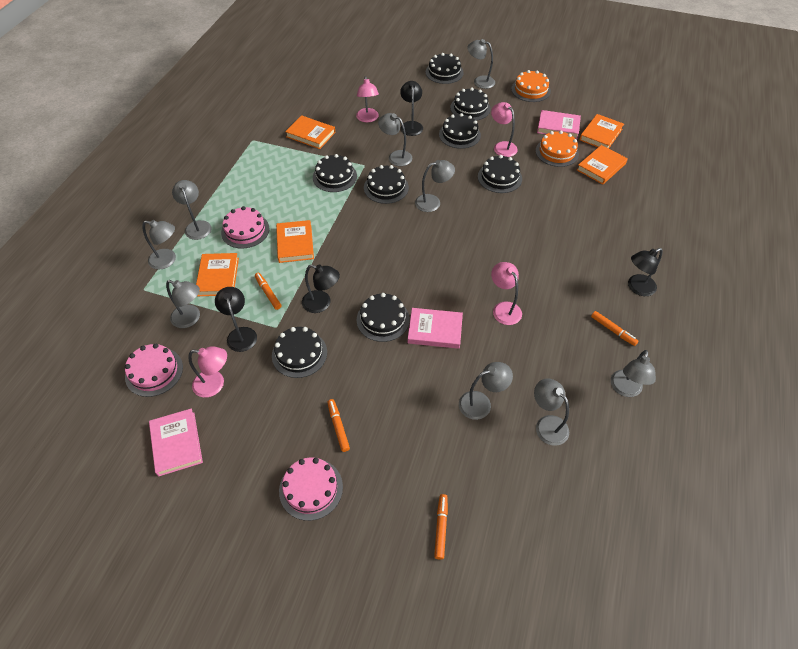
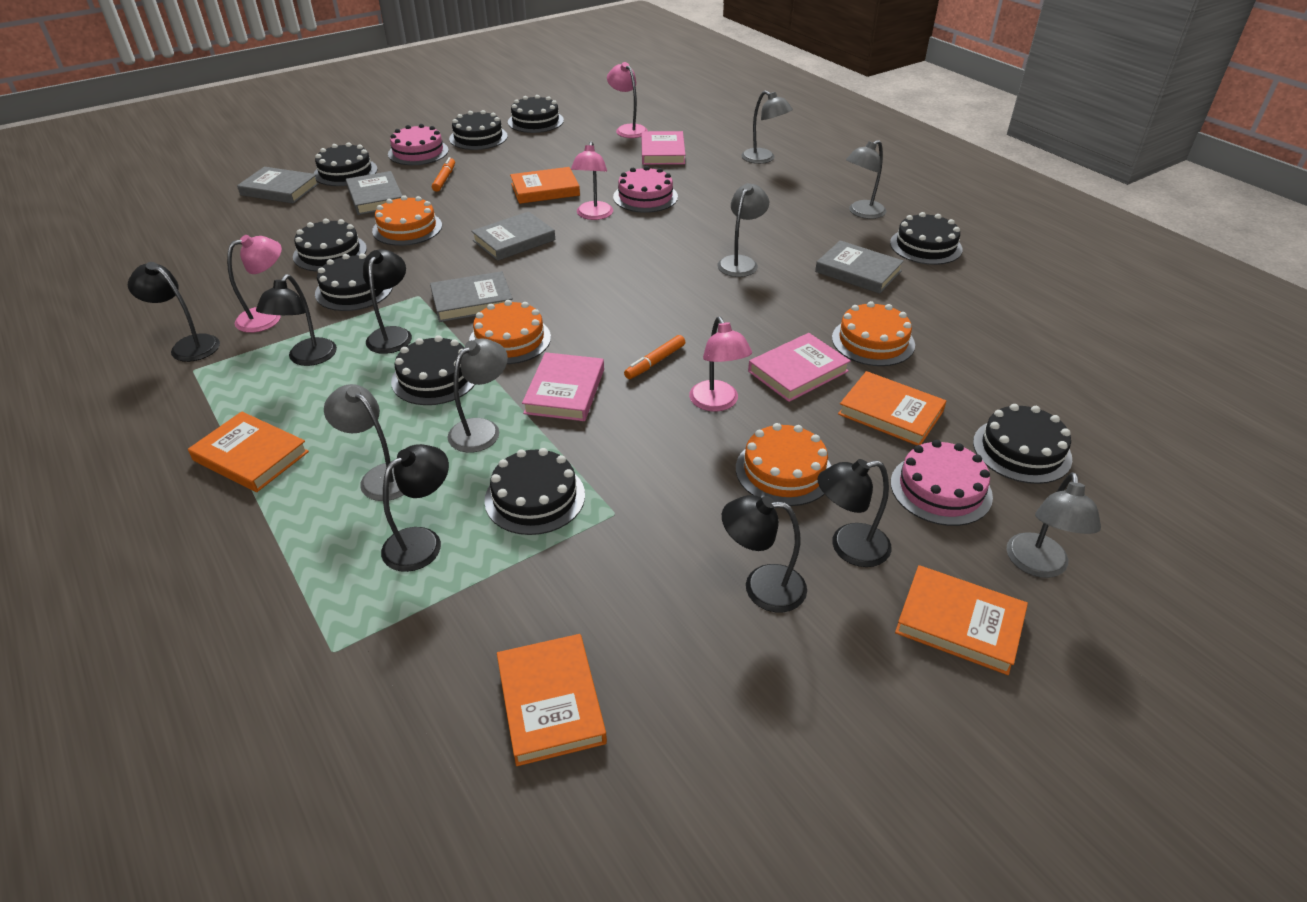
black cake: [272,327,327,378] [313,154,357,192] [357,293,410,342] [364,165,409,204] [426,53,463,84] [439,113,481,149] [450,87,491,121] [478,155,522,193] = 8 -> [293,218,367,272] [314,142,378,186] [315,253,393,311] [391,335,475,405] [449,110,508,150] [484,448,585,535] [508,95,564,133] [890,212,963,265] [973,404,1072,484] = 9
black lamp: [215,287,257,352] [302,265,340,313] [400,81,423,136] [628,248,663,296] = 4 -> [128,262,220,362] [256,274,337,366] [363,249,412,354] [381,444,449,572] [722,495,807,612] [817,459,892,567] = 6
grey book: none = 0 -> [237,167,319,204] [346,171,402,215] [430,271,513,322] [471,211,555,261] [815,240,904,294] = 5
grey lamp: [143,220,176,270] [166,280,200,328] [172,180,211,240] [378,113,412,166] [415,160,455,212] [459,362,513,420] [467,39,495,89] [534,378,569,446] [611,350,656,397] = 9 -> [324,384,404,501] [448,338,508,452] [718,183,769,277] [741,91,793,164] [846,140,886,219] [1006,472,1101,578] = 6
orange cake: [511,70,551,102] [536,131,579,167] = 2 -> [372,195,442,246] [469,300,551,364] [736,423,831,506] [832,301,915,366] = 4
orange marker: [255,273,281,310] [327,399,350,452] [434,494,448,560] [591,311,638,346] = 4 -> [432,157,455,192] [624,335,685,379] = 2

